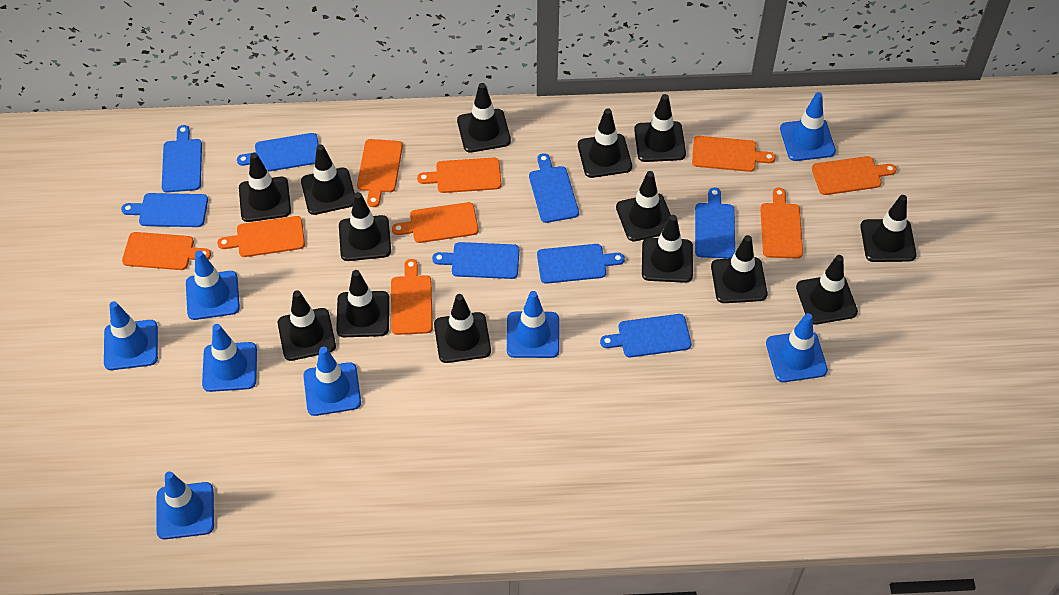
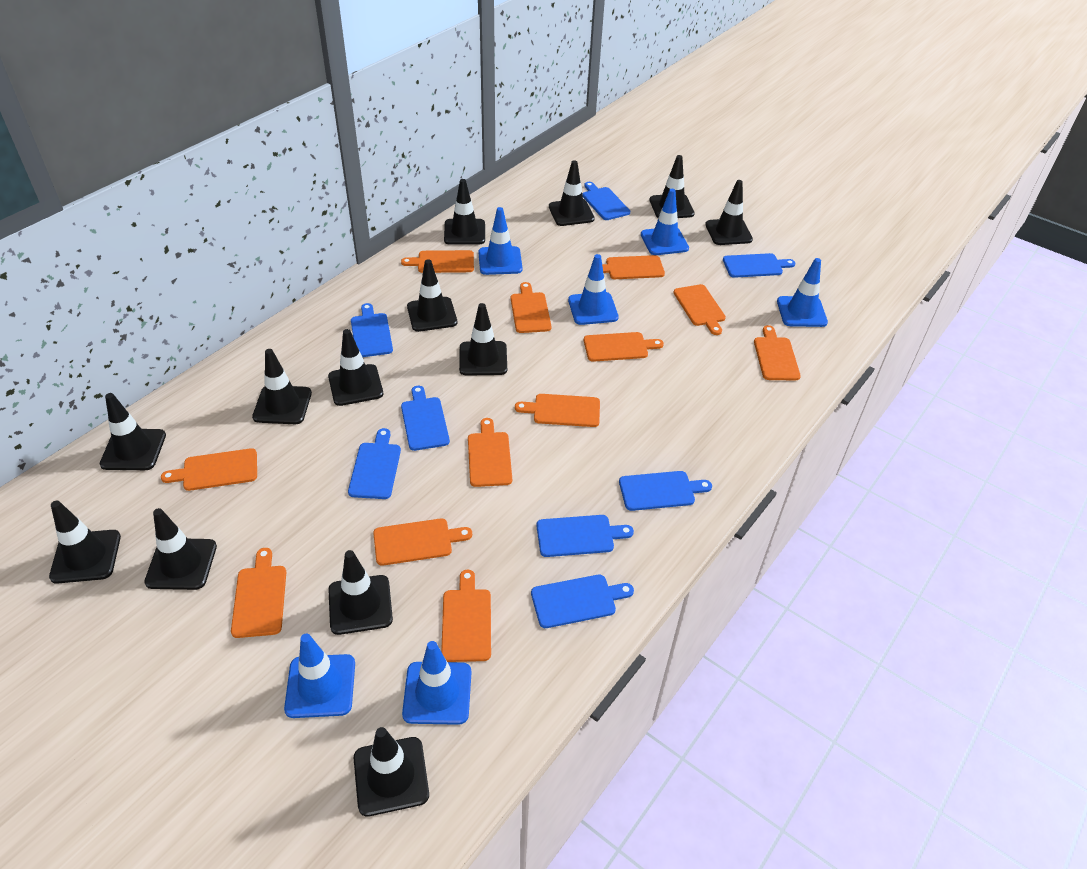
black traffic cone: [239,153,291,222] [278,290,336,361] [301,144,355,215] [336,270,389,337] [339,192,391,261] [434,294,491,363] [457,83,511,152] [578,108,632,178] [616,171,671,241] [634,94,686,162] [642,215,693,283] [711,235,768,303] [796,255,858,324] [860,195,916,262] = 14 -> [49,501,121,584] [100,393,166,470] [144,508,217,590] [252,349,312,424] [328,329,383,406] [328,550,393,635] [354,727,429,817] [407,259,457,332] [444,179,485,245] [459,303,507,376] [549,160,595,226] [649,155,695,218] [705,180,753,245] = 13
blue traffic cone: [104,301,158,370] [156,471,214,539] [186,251,240,320] [202,324,257,392] [303,346,361,416] [507,291,559,358] [766,313,828,382] [780,92,836,161] = 8 -> [284,634,355,718] [402,641,472,725] [478,207,522,275] [568,254,619,325] [641,189,689,255] [777,258,828,327] = 6
orange cutting board: [122,232,211,270] [217,216,305,257] [357,139,403,207] [391,259,433,335] [392,202,479,243] [417,157,501,193] [692,136,776,172] [760,188,803,259] [812,156,897,195] = 9 -> [161,448,257,491] [231,548,286,638] [373,518,472,566] [401,250,474,273] [441,570,491,662] [468,418,512,487] [511,282,552,333] [515,394,600,427] [584,332,664,362] [602,255,665,279] [673,284,726,335] [754,325,801,380] = 12

